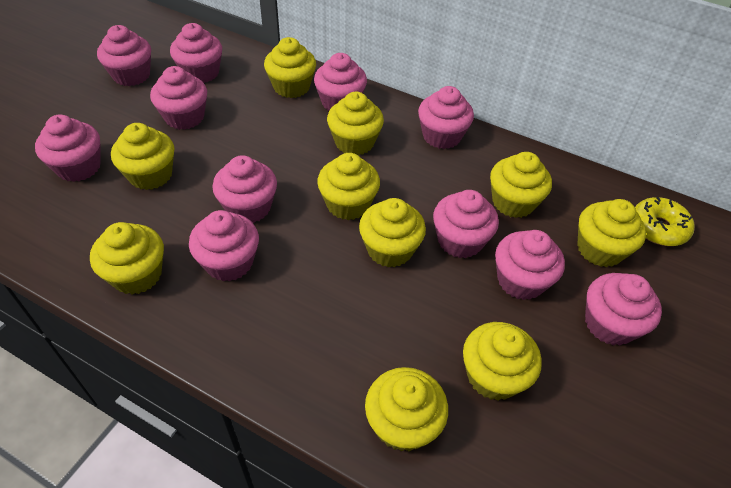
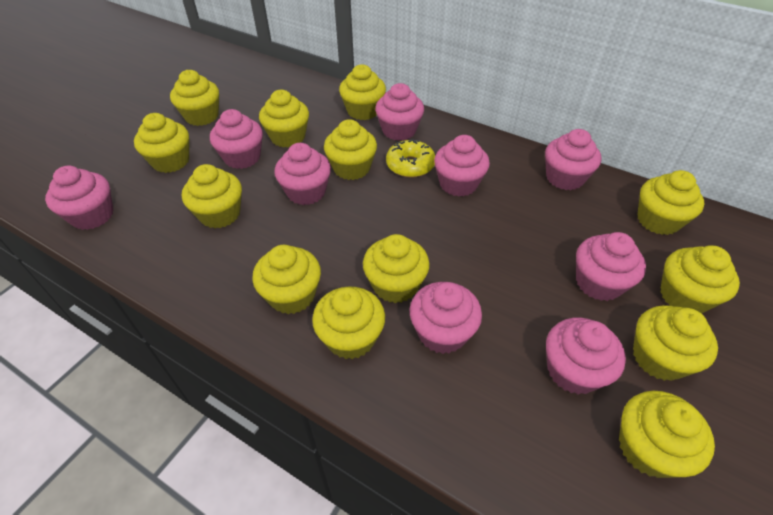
pink cupcake: [35,114,101,182] [97,25,151,86] [150,66,207,130] [170,23,222,83] [189,210,259,281] [213,155,277,223] [314,53,367,111] [418,86,474,149] [433,190,499,258] [495,230,565,300] [585,273,662,346] = 11 -> [45,166,113,230] [210,109,263,169] [275,143,331,205] [375,83,424,141] [410,282,482,354] [434,135,490,197] [545,129,602,190] [546,318,626,395] [576,232,646,301] = 9
yellow cupcake: [90,222,164,295] [111,123,174,190] [264,37,316,98] [317,153,380,220] [327,92,384,155] [359,198,426,267] [365,367,448,452] [463,322,542,400] [490,152,552,218] [577,199,646,267] = 10 -> [134,113,189,173] [170,70,219,126] [182,164,242,228] [252,245,321,314] [259,90,309,148] [312,286,385,359] [324,119,377,180] [339,64,386,120] [363,234,430,303] [619,391,715,478] [633,305,718,381] [637,170,704,235] [660,245,740,314] = 13

